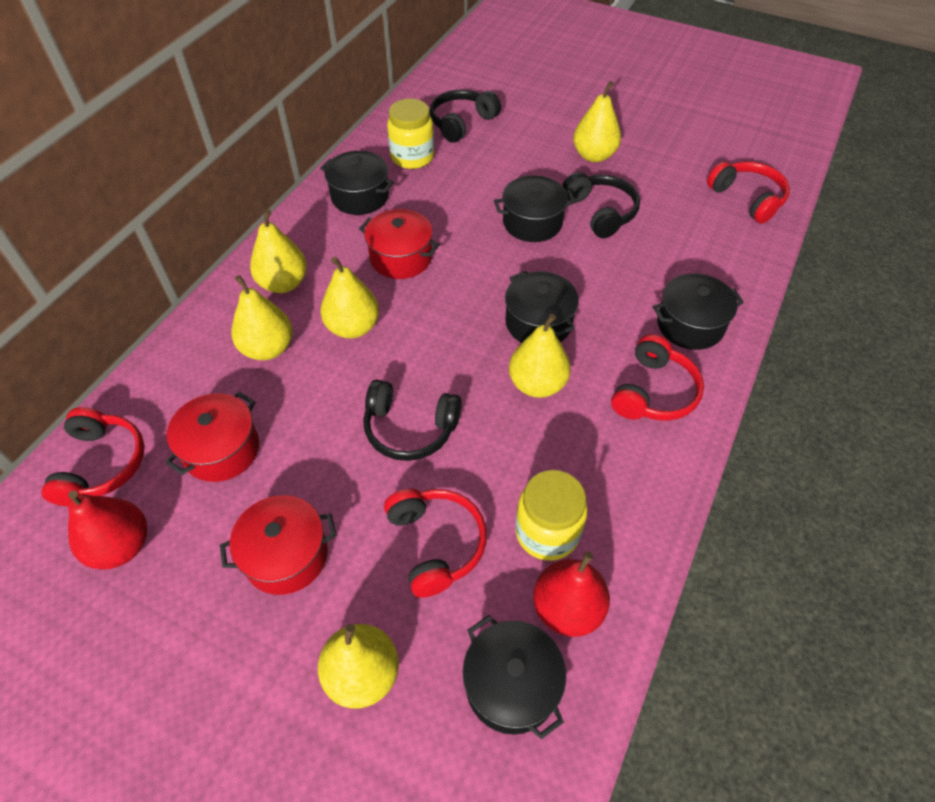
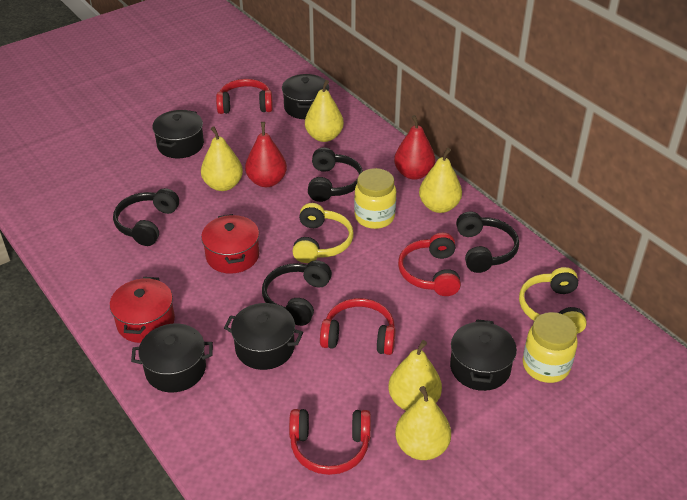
black headphones: [363,380,462,461] [430,89,501,143] [562,172,640,238] = 3 -> [113,188,179,246] [262,260,332,326] [308,147,363,202] [456,211,519,273] = 4
red pot: [165,392,259,482] [220,495,336,595] [359,209,440,279] = 3 -> [110,277,175,343] [201,214,259,274] = 2
yellow headphones: none = 0 -> [292,203,354,263] [519,267,587,334] = 2
yellow pear: [231,275,293,360] [250,209,307,293] [318,624,399,709] [321,257,379,338] [509,314,571,398] [573,81,621,162] = 6 -> [201,126,243,191] [305,80,344,142] [388,340,442,411] [395,386,451,460] [419,148,462,213] = 5

